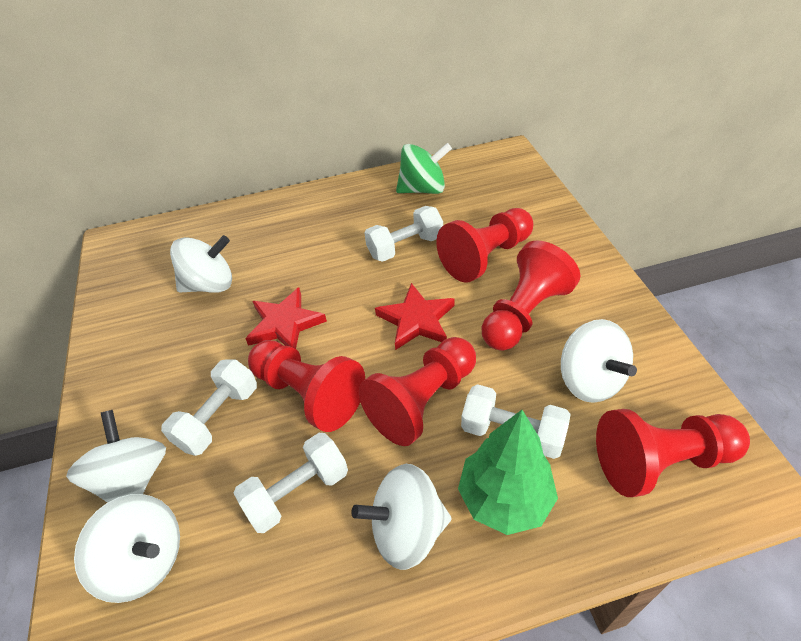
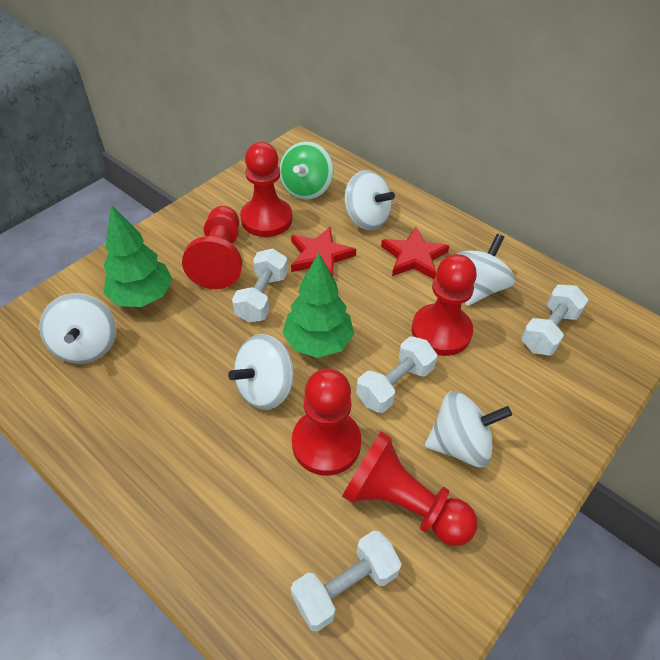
green tree: [458,410,558,535] = 1 -> [103,204,173,307] [282,253,354,358] = 2

